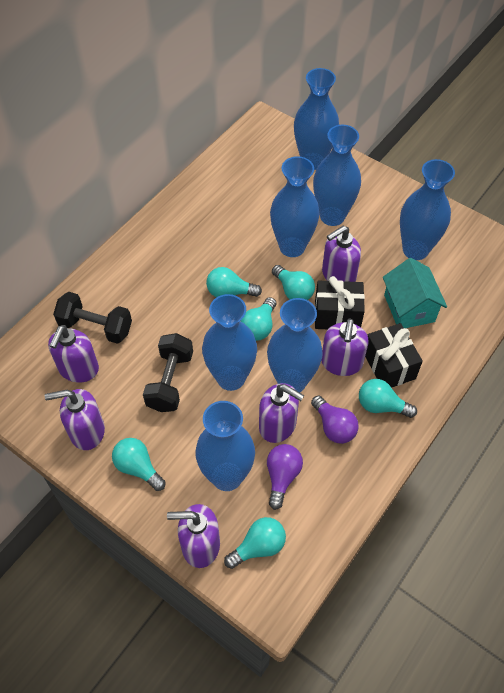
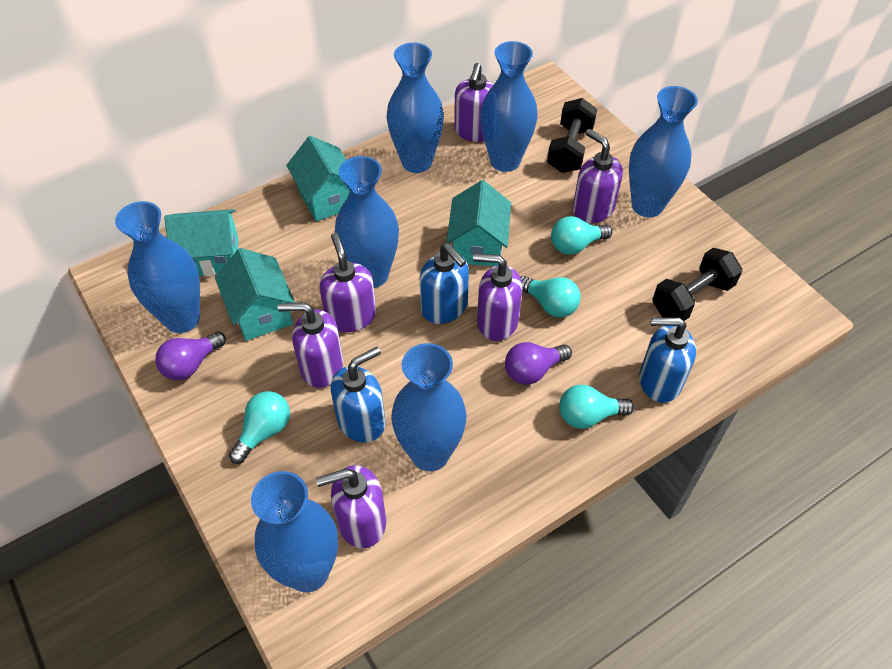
black gift: [315,276,365,329] [365,323,423,388] = 2 -> none = 0
blue soap dispenser: none = 0 -> [331,347,385,443] [420,243,469,324] [639,317,696,403] = 3
turquoise house: [383,258,447,328] = 1 -> [164,209,238,276] [215,248,295,341] [286,136,350,221] [446,180,511,266] = 4
turquoise light bulb: [112,438,166,491] [206,267,262,297] [224,517,286,569] [241,297,276,341] [272,265,315,300] [359,379,417,418] = 6 -> [229,391,290,464] [520,276,581,317] [551,216,612,255] [559,385,634,429] = 4

